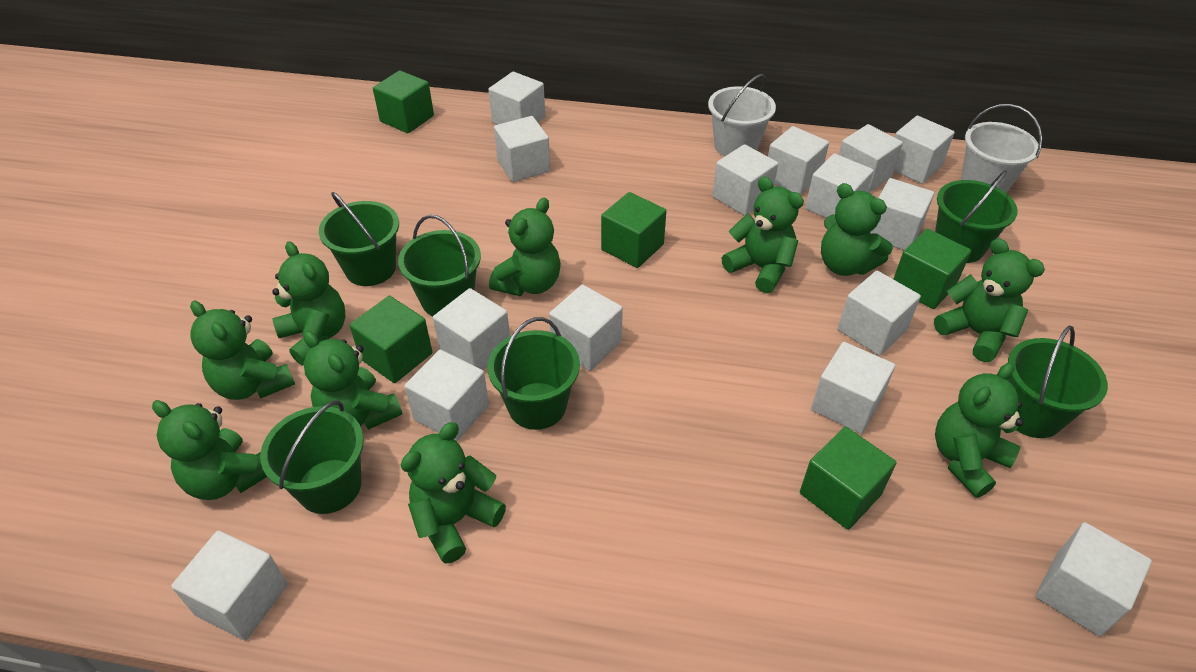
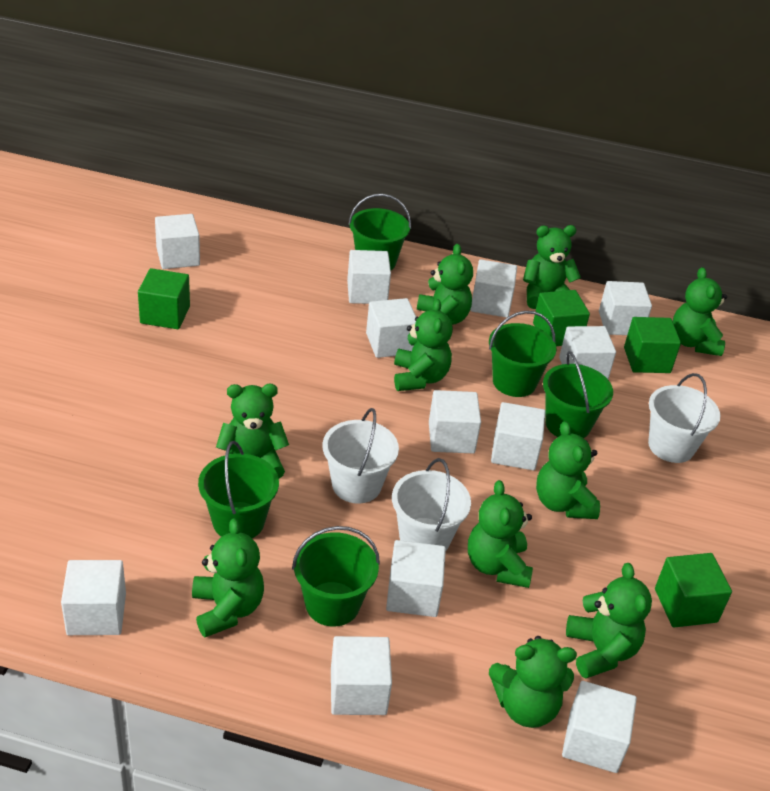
green bucket: [260,401,364,514] [319,192,399,286] [398,215,481,316] [487,317,580,430] [935,170,1018,263] [1008,326,1108,438] = 6 -> [198,441,279,538] [292,526,380,627] [349,194,411,270] [489,311,557,397] [543,351,613,438] = 5
green cube: [349,296,432,383] [373,70,434,133] [601,192,666,268] [800,427,897,530] [894,229,971,309] = 5 -> [138,268,190,329] [533,290,590,346] [624,317,681,373] [655,553,732,627] = 4
white bucket: [708,74,776,157] [961,104,1042,193] = 2 -> [322,408,399,504] [392,458,471,550] [648,373,721,463] = 3
white cube: [171,530,288,640] [404,350,489,441] [433,288,510,370] [488,72,545,125] [494,116,550,182] [549,285,623,371] [712,144,778,216] [768,126,829,194] [805,154,874,218] [811,342,895,434] [838,270,921,356] [839,124,903,193] [870,178,934,250] [894,116,955,184] [1036,522,1152,637] = 15 -> [61,560,126,635] [155,214,200,269] [331,636,392,715] [347,250,391,304] [366,298,416,358] [386,540,446,617] [429,390,481,453] [470,259,517,318] [491,402,546,470] [559,326,616,379] [562,681,637,773] [599,281,652,335] = 12

